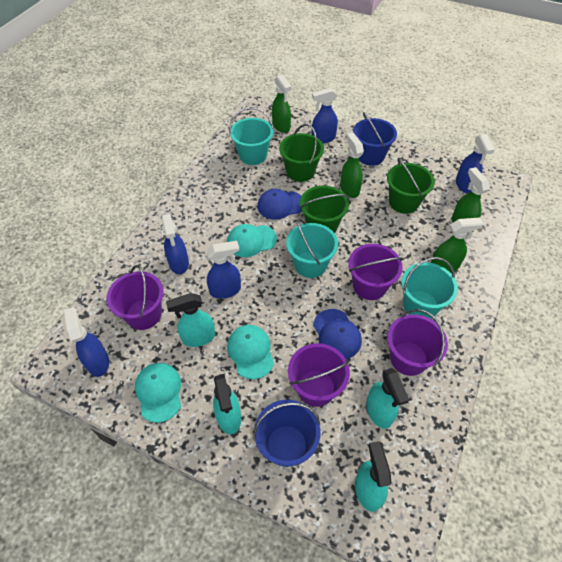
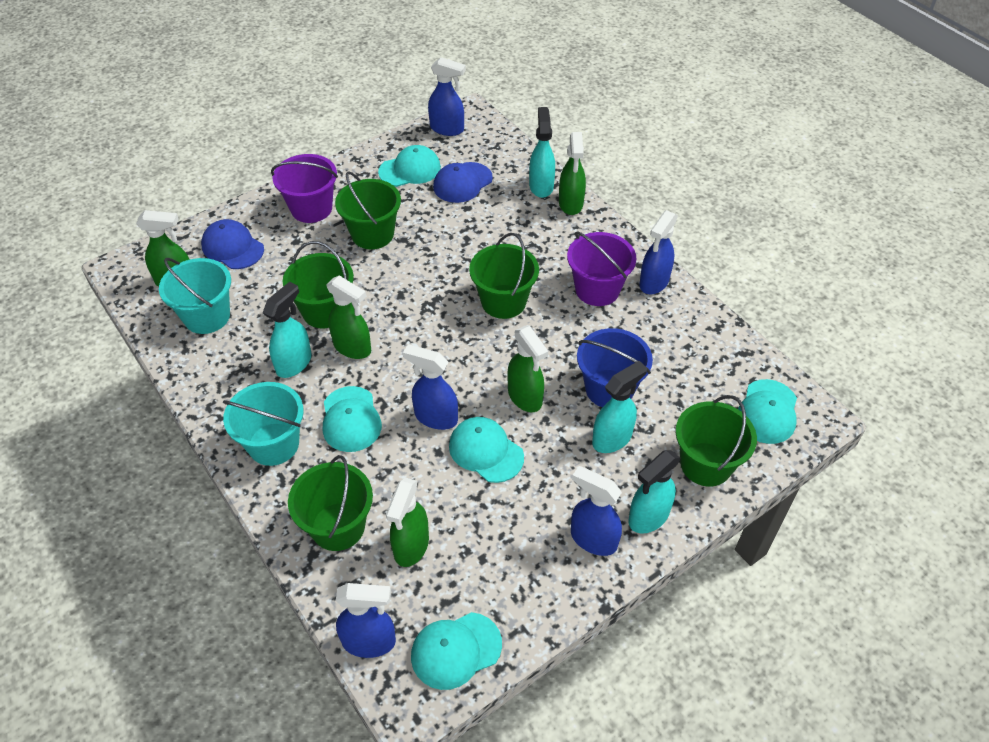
blue bucket: [253,400,321,467] [353,112,397,166] = 2 -> [577,328,653,407] = 1
green bucket: [279,124,324,182] [300,186,349,233] [387,158,435,214] = 3 -> [283,241,354,328] [288,455,373,551] [335,171,401,249] [469,233,539,319] [675,395,757,487] = 5
green spray bottle: [272,75,292,133] [340,132,364,198] [431,218,483,273] [452,167,490,234] = 4 -> [136,210,190,287] [326,276,371,359] [386,478,429,567] [508,326,548,412] [559,132,586,215] = 5
purple bucket: [106,265,164,330] [288,343,350,407] [348,244,403,300] [387,309,448,376] = 4 -> [271,154,338,223] [567,231,636,306] = 2
turquoise bucket: [229,107,274,165] [286,219,338,278] [402,257,458,319] = 3 -> [159,258,231,334] [223,382,304,466] = 2
turquoise cap: [135,363,181,423] [227,224,277,257] [227,325,274,379] = 3 -> [323,386,382,452] [378,145,441,187] [411,612,502,690] [449,417,524,483] [738,379,797,444] = 5

